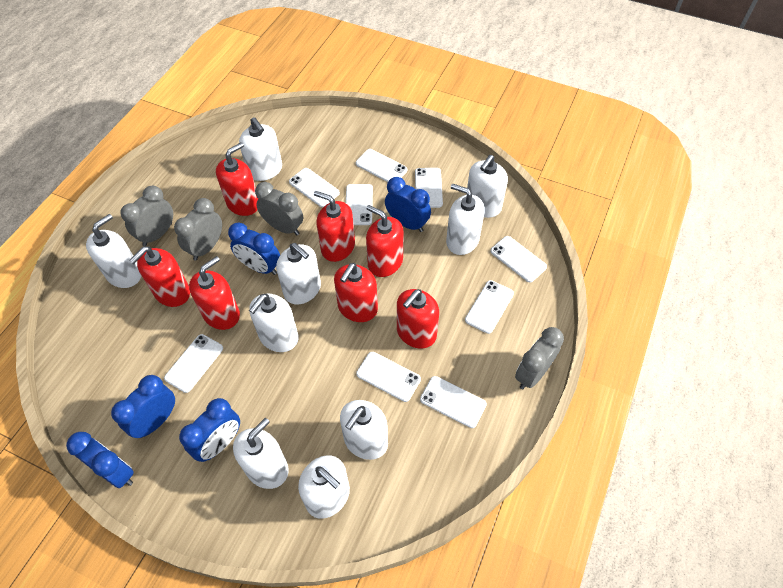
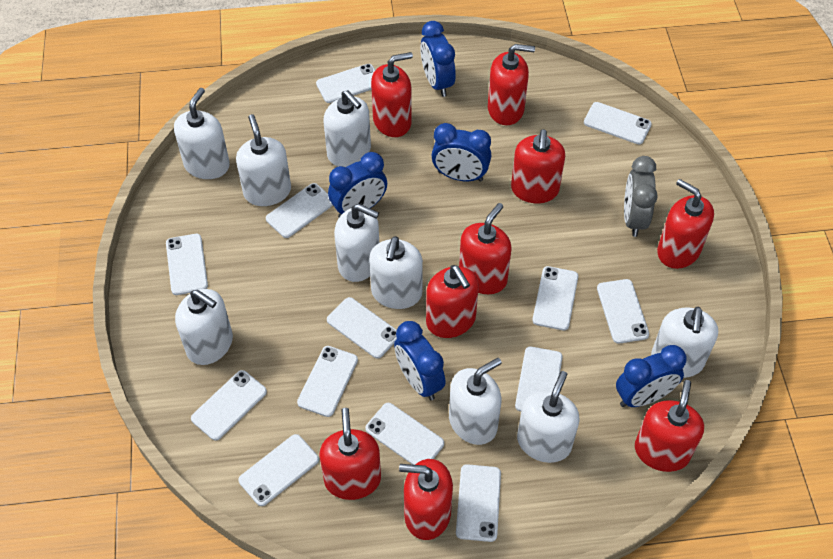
grey clock: [120,186,173,246] [174,198,222,260] [255,182,303,235] [515,327,564,389] = 4 -> [624,156,658,237] = 1
red soap dispenser: [129,246,190,307] [189,256,240,330] [216,142,259,216] [314,191,355,262] [334,263,378,322] [366,205,403,277] [397,289,439,349] = 7 -> [319,408,381,500] [371,52,413,137] [399,459,453,540] [426,265,479,338] [459,203,512,294] [488,44,535,125] [511,129,565,203] [635,380,704,472] [657,179,714,269] = 9
white phone: [164,334,223,393] [289,168,340,207] [346,184,373,225] [356,149,407,182] [356,352,421,402] [415,168,443,208] [420,376,487,428] [465,280,514,334] [490,236,547,282] = 9 -> [166,234,208,295] [191,370,267,441] [238,434,319,506] [266,183,333,238] [297,346,358,417] [316,64,375,103] [327,297,397,358] [365,403,444,465] [456,464,501,542] [515,347,562,411] [532,266,578,330] [584,102,652,144] [597,279,649,344] = 13

